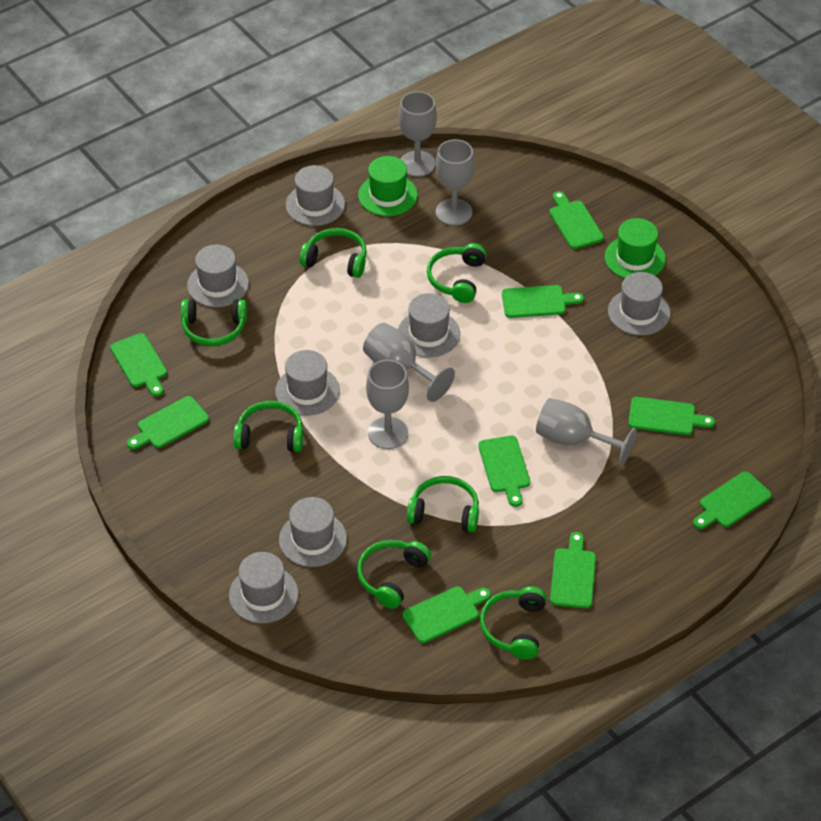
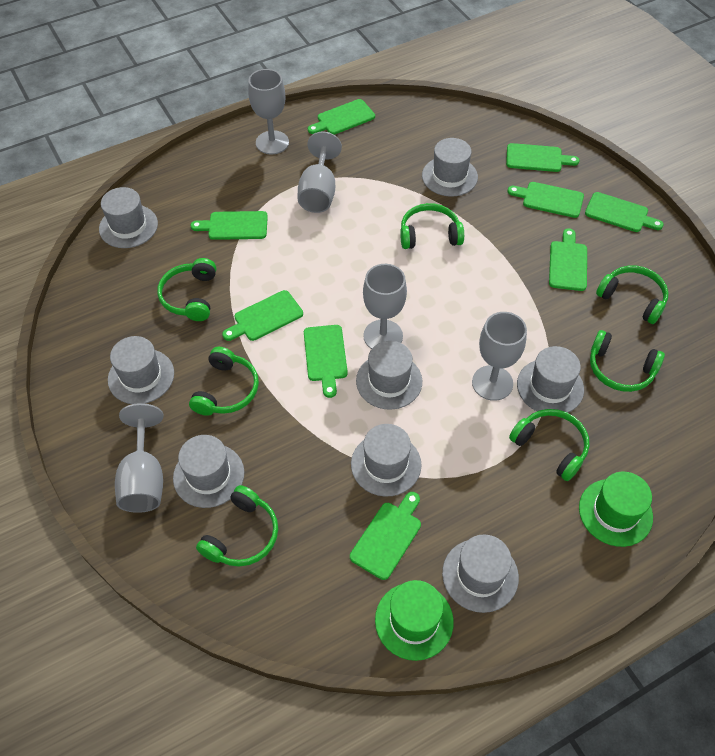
grey hat: [187,244,249,307] [229,552,299,623] [275,350,340,416] [279,497,347,567] [286,165,345,226] [398,293,460,357] [608,272,670,336] = 7 -> [99,187,158,248] [108,336,174,404] [173,435,244,508] [351,424,422,497] [356,341,422,410] [422,138,478,197] [442,535,519,613] [517,346,584,413] = 8

